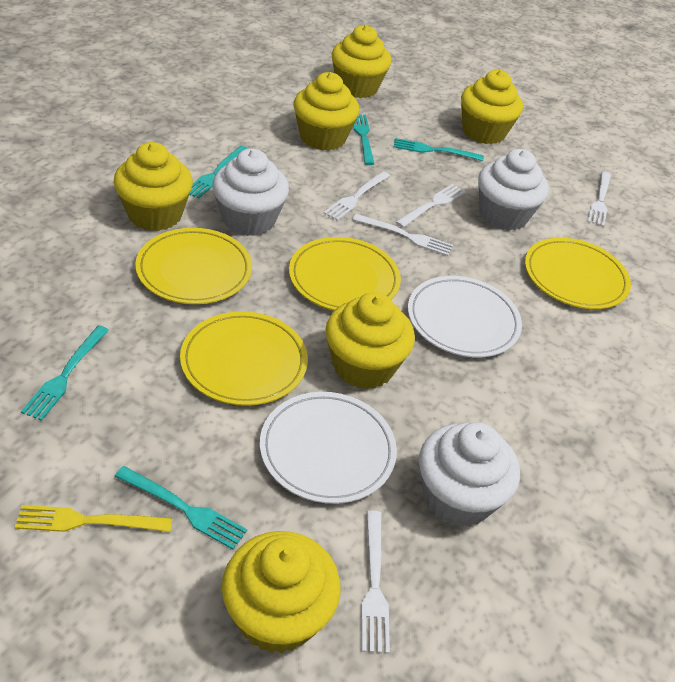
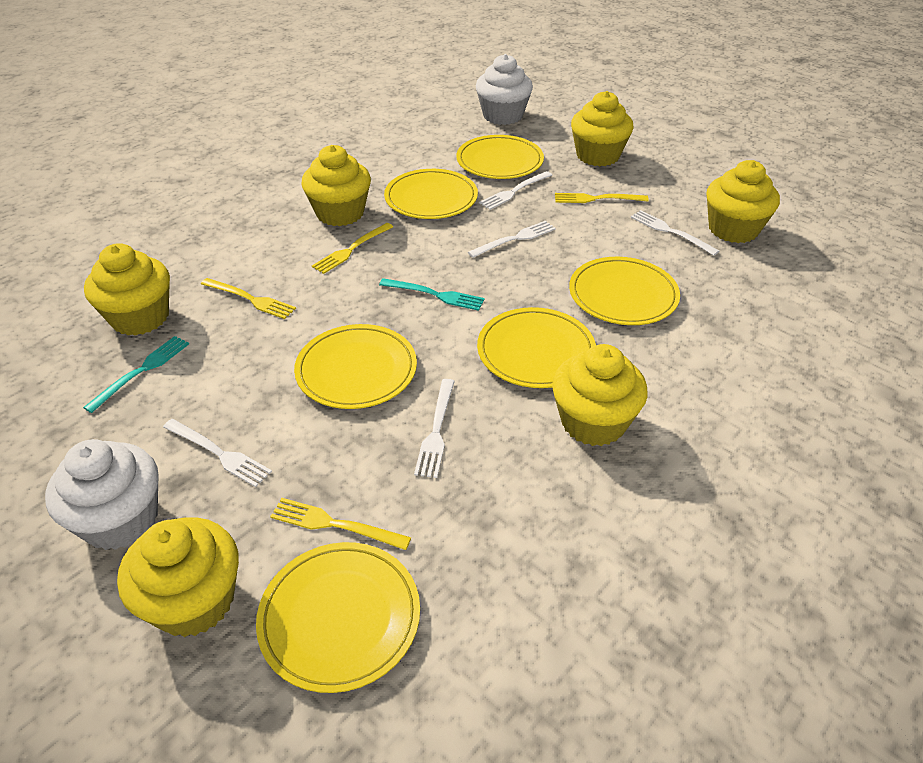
turquoise fork: [21,325,109,421] [115,466,247,549] [189,146,248,199] [353,114,374,165] [394,138,484,161] = 5 -> [83,336,189,413] [379,278,485,311] = 2
white cupcake: [212,148,289,236] [419,422,520,527] [478,149,549,231] = 3 -> [45,439,159,550] [476,54,533,125] = 2
white plate: [260,392,397,504] [408,276,522,357] = 2 -> none = 0
yellow fork: [15,505,173,532] = 1 -> [201,278,296,319] [270,498,411,550] [312,223,393,274] [555,193,649,203] = 4
yellow plate: [135,228,252,304] [180,311,308,406] [289,237,401,310] [525,238,631,309] = 4 -> [256,542,420,693] [294,324,417,409] [384,169,478,219] [456,135,544,179] [477,307,596,388] [569,257,680,325] = 6

